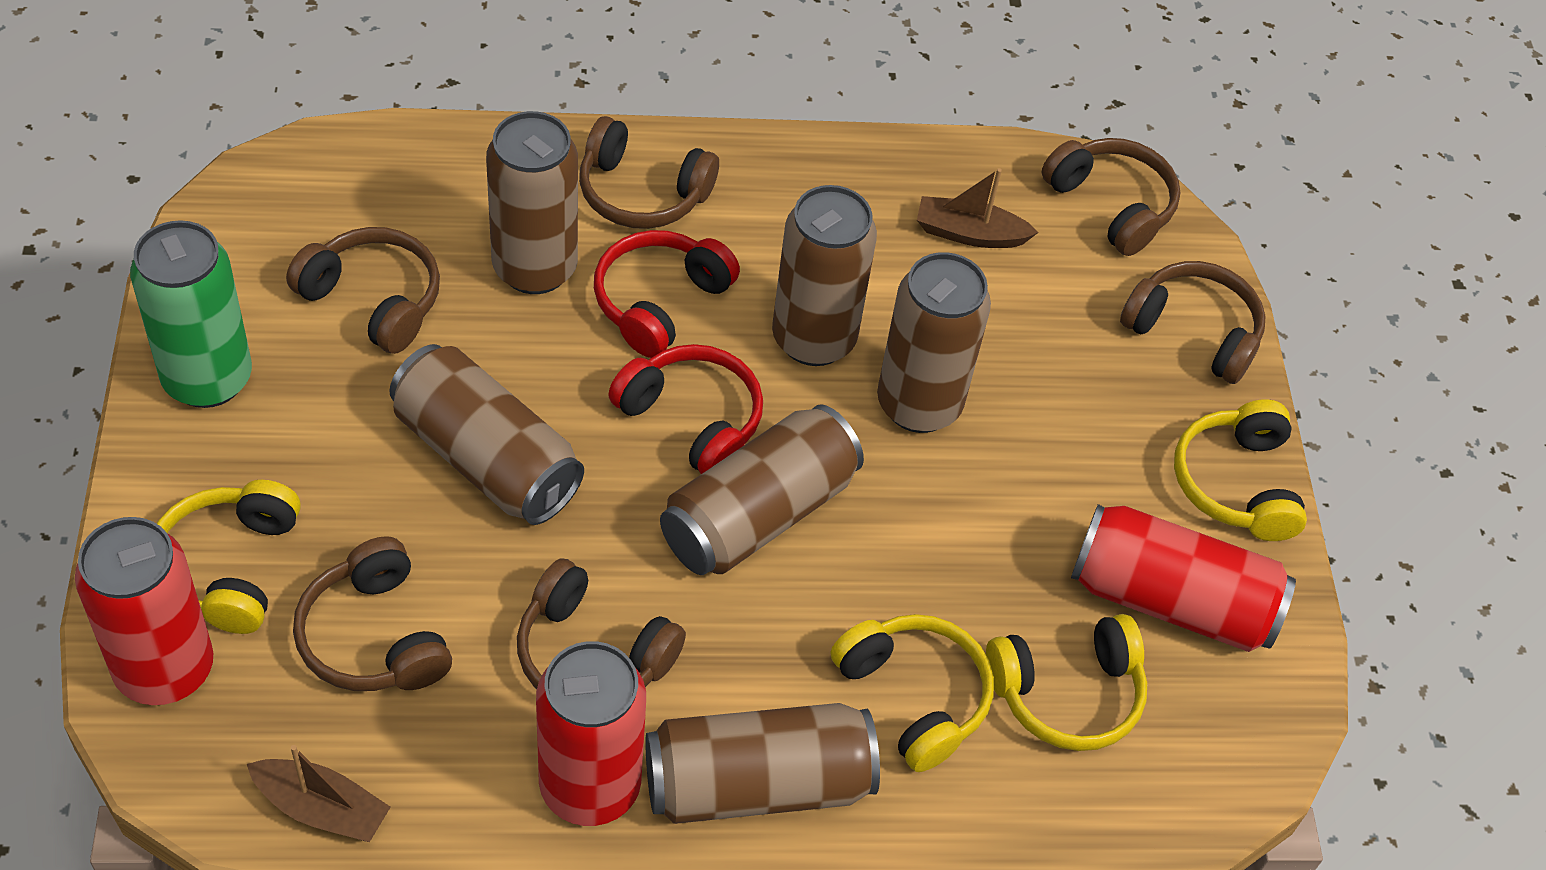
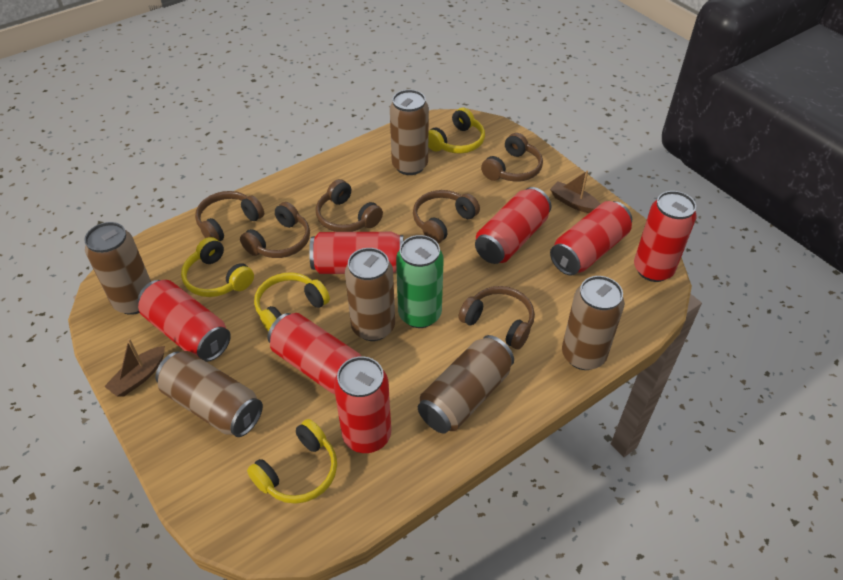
red can: [75,517,213,705] [536,641,646,826] [1071,504,1296,652] = 3 -> [137,280,231,362] [268,313,361,394] [309,232,404,274] [334,356,391,453] [475,187,552,264] [550,201,632,275] [634,191,696,282] = 7
red headphones: [594,230,740,358] [608,344,763,474] = 2 -> none = 0

